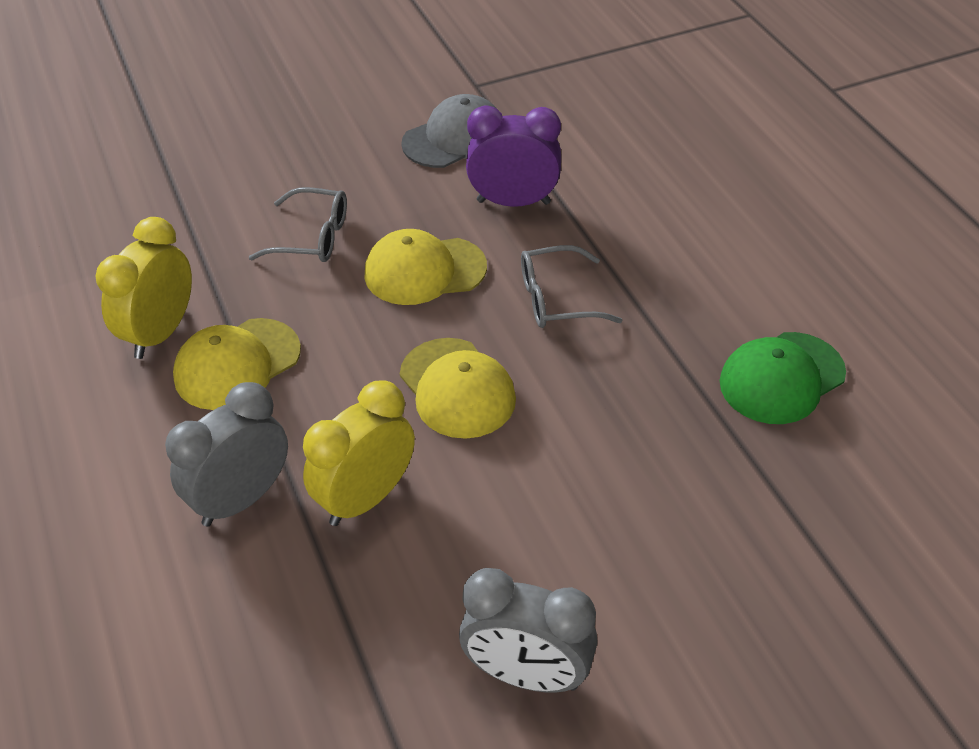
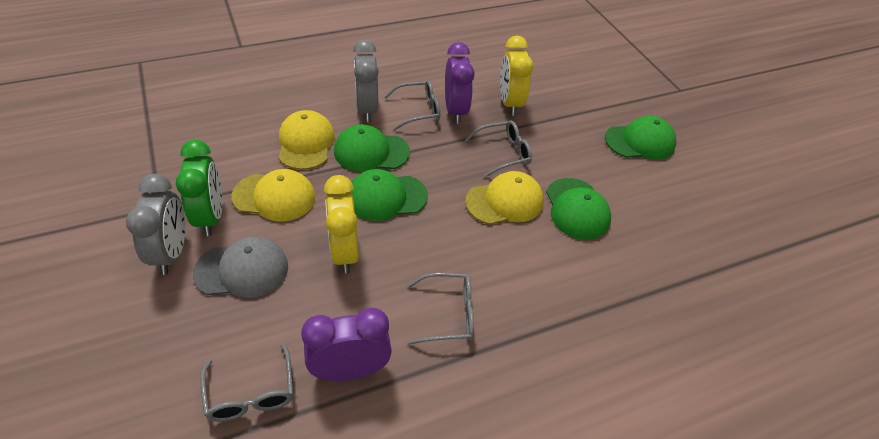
green cap: [720,332,846,424] = 1 -> [334,124,410,171] [350,169,428,221] [546,178,611,240] [605,116,676,160] = 4
green clock: none = 0 -> [176,140,222,236] = 1
grey glasses: [249,187,347,262] [521,245,622,328] = 2 -> [200,343,293,422] [384,80,440,130] [408,273,474,345] [465,120,532,177] = 4
purple clock: [466,105,561,207] = 1 -> [301,308,392,381] [445,42,475,124] = 2

